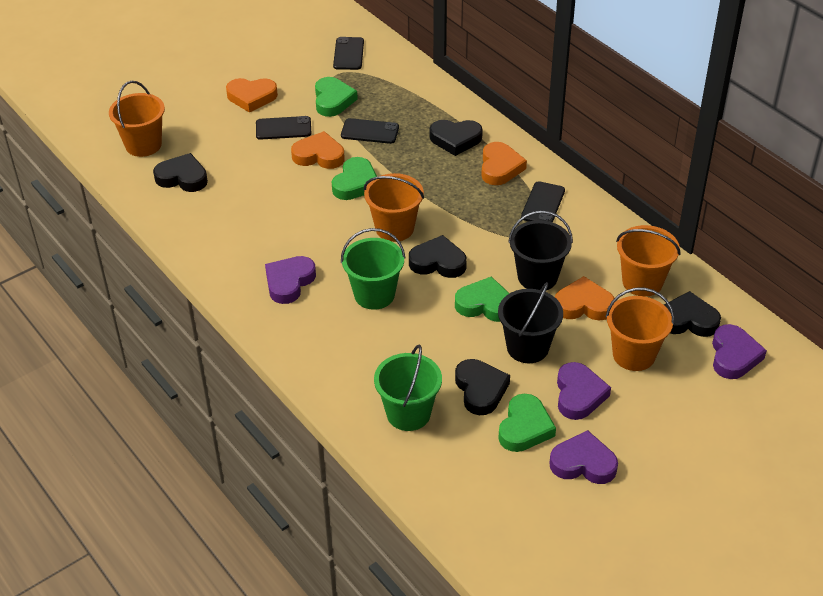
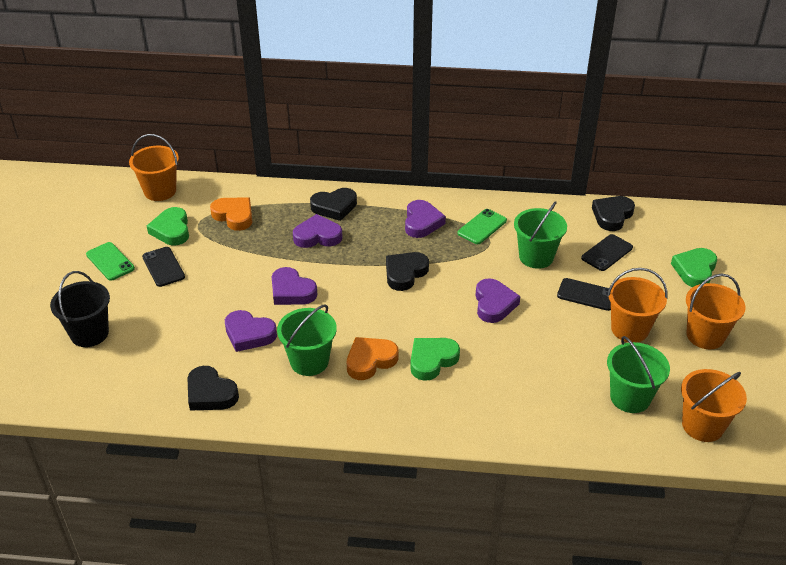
black bucket: [498,282,563,363] [508,210,573,290] = 2 -> [50,271,110,347] = 1
black heart: [153,153,208,192] [409,235,467,278] [430,120,483,156] [455,359,510,415] [664,291,721,337] = 5 -> [187,366,239,410] [310,188,357,221] [386,252,429,291] [592,196,635,231] = 4
black phone: [256,116,312,140] [333,37,364,70] [341,118,399,144] [521,181,565,222] = 4 -> [142,247,185,287] [557,278,611,311] [581,234,633,271] = 3
green bucket: [341,228,405,310] [374,345,442,431] = 2 -> [277,304,337,376] [514,201,567,269] [607,336,670,413] = 3
green heart: [315,77,358,117] [332,157,377,200] [455,276,510,322] [498,394,556,452] = 4 -> [147,207,189,245] [410,338,460,381] [671,248,717,287] = 3
green phone: none = 0 -> [86,242,135,281] [458,209,507,244] = 2
orange heart: [226,78,278,113] [291,131,345,169] [481,142,527,185] [555,276,614,321] = 4 -> [210,197,252,231] [347,337,399,380] = 2
purple heart: [265,256,316,304] [549,430,618,484] [557,362,611,420] [712,324,767,379] = 4 -> [225,310,277,352] [272,267,317,305] [293,214,343,248] [405,200,446,238] [475,278,520,323] = 5

